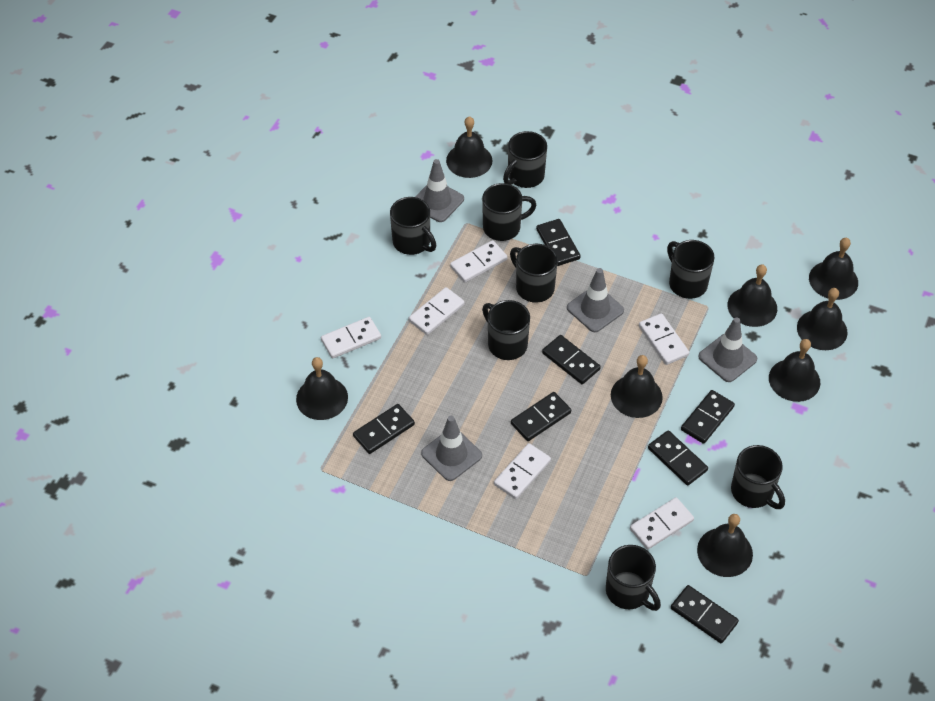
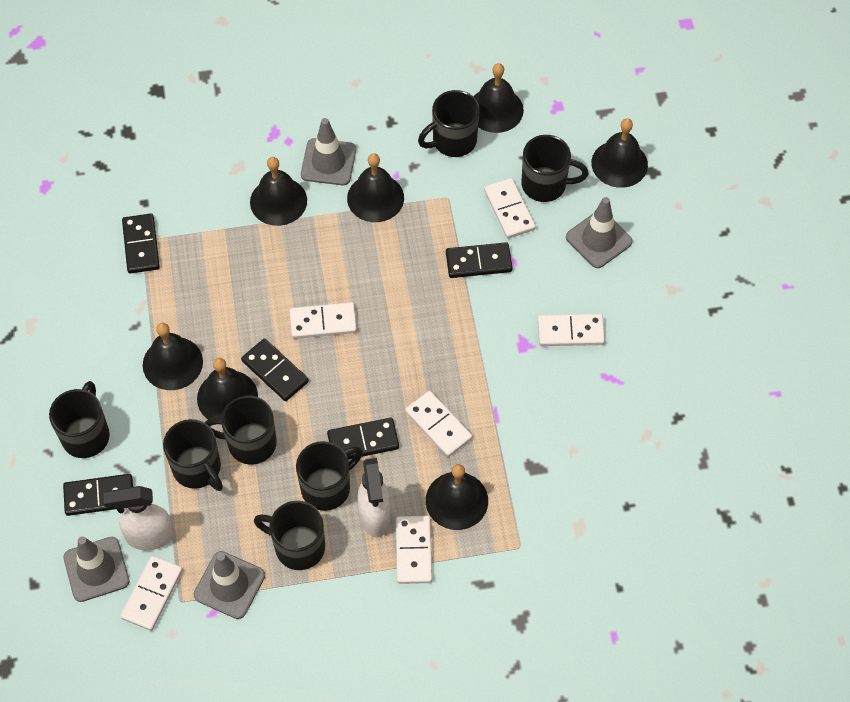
black bell: [296,357,348,420] [446,116,492,178] [611,355,663,418] [697,514,753,577] [727,264,777,327] [769,339,820,402] [797,288,847,350] [809,238,858,300] = 8 -> [143,323,203,390] [197,358,258,425] [250,157,307,226] [347,153,404,222] [426,464,488,530] [473,63,524,133] [591,118,648,188] = 7
black domino: [353,404,415,454] [511,392,571,441] [536,219,580,266] [542,335,601,384] [648,430,708,485] [671,585,739,643] [681,390,735,444] = 7 -> [63,474,133,516] [122,213,160,274] [241,338,309,401] [327,418,399,459] [446,242,513,278] = 5
black mug: [390,197,436,255] [482,183,536,241] [482,300,530,360] [503,131,547,188] [510,244,558,303] [606,545,661,611] [667,240,715,299] [731,445,785,509] = 8 -> [49,381,110,458] [163,419,223,491] [204,395,277,465] [254,501,325,570] [296,441,363,511] [418,90,480,157] [521,135,588,202] = 7
white spray bottle: none = 0 -> [104,486,175,550] [357,458,391,537] = 2

